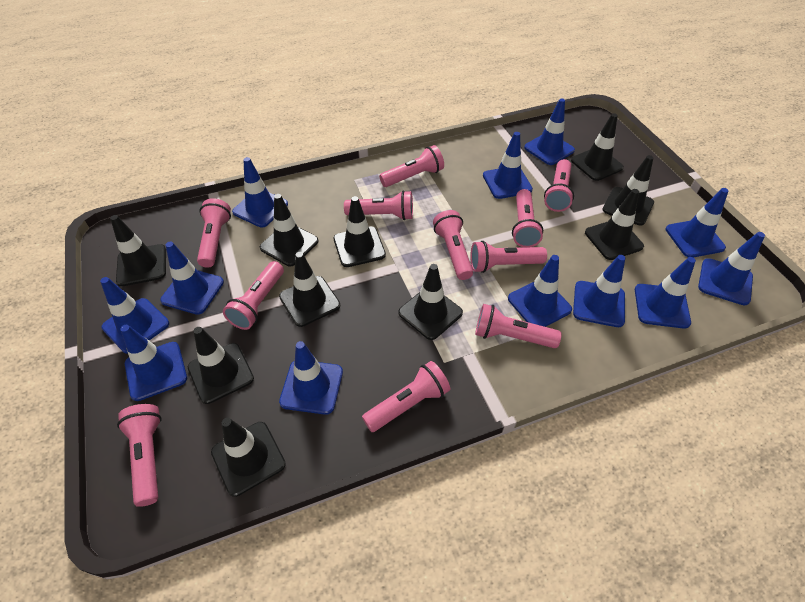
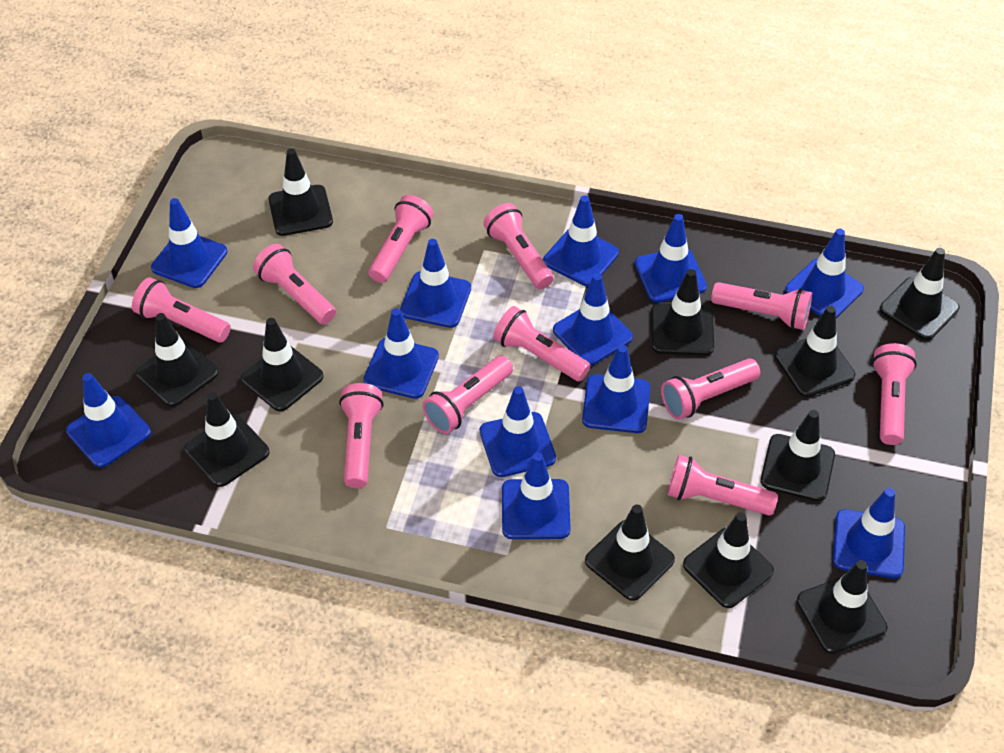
black traffic cone: [110,215,166,286] [188,327,254,404] [211,418,286,497] [260,194,318,266] [279,252,340,327] [334,196,386,267] [398,264,463,340] [571,113,624,181] [585,189,644,260] [602,155,654,225] = 10 -> [136,313,218,407] [185,392,269,487] [241,318,324,411] [268,148,333,236] [585,505,675,601] [651,269,714,355] [683,512,774,608] [760,410,835,501] [775,305,855,397] [797,560,888,654] [880,248,959,340] = 11

